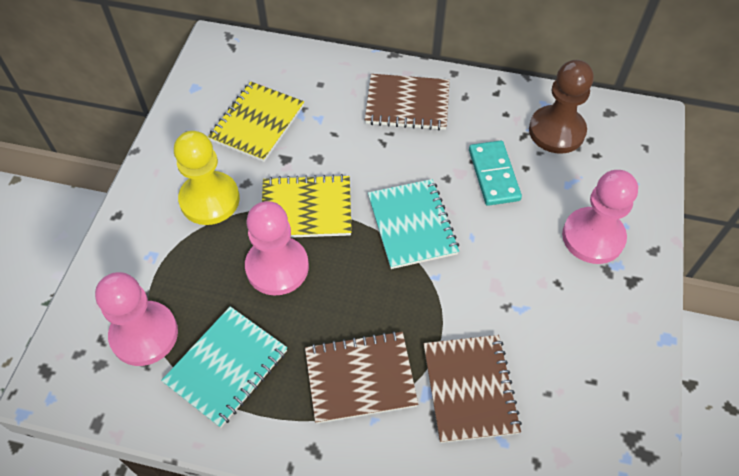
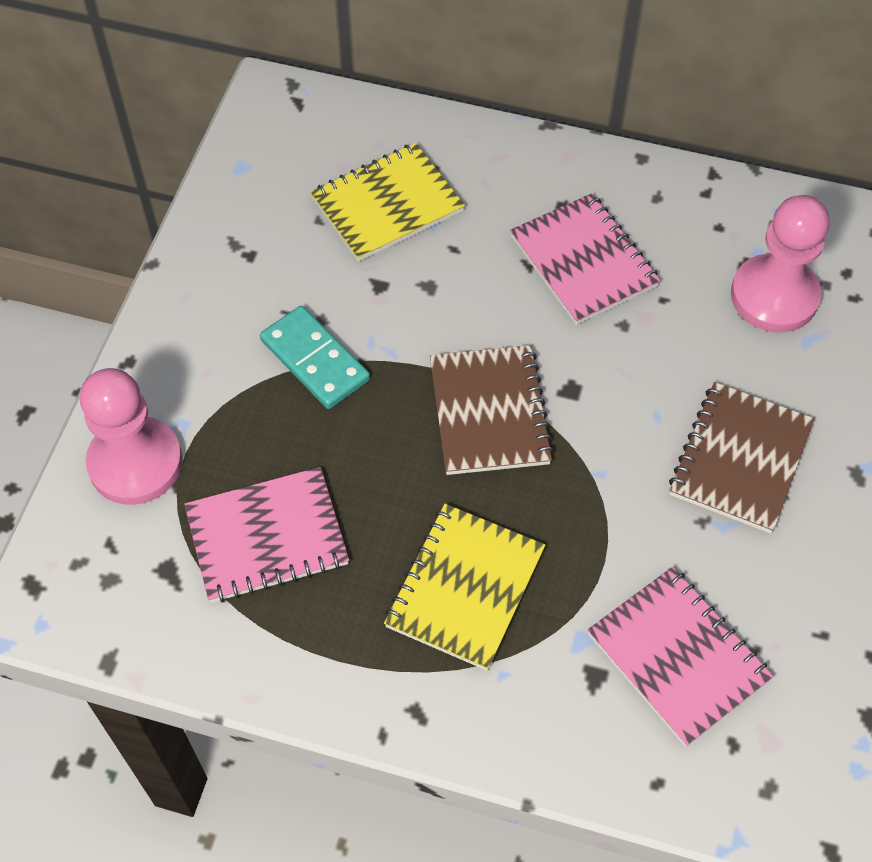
brown notebook: [305,331,418,424] [365,74,450,130] [423,335,522,443] = 3 -> [430,345,554,475] [669,382,814,533] = 2
brown pawn: [529,60,594,154] = 1 -> none = 0
pink notebook: none = 0 -> [184,467,349,603] [510,193,661,325] [587,567,773,747] = 3
pink pawn: [95,272,178,366] [245,201,309,295] [562,170,638,264] = 3 -> [80,368,183,505] [731,195,829,332] = 2
turquoise notebook: [161,306,287,428] [368,179,459,269] = 2 -> none = 0
yellow pawn: [174,131,240,225] = 1 -> none = 0

